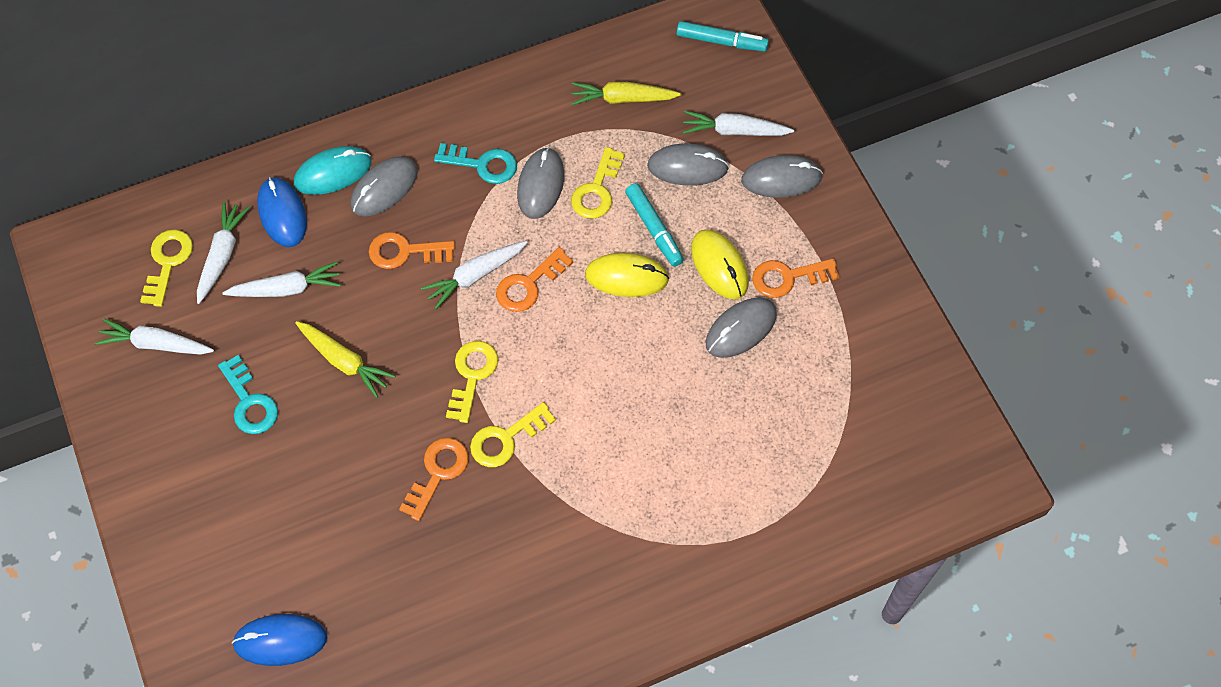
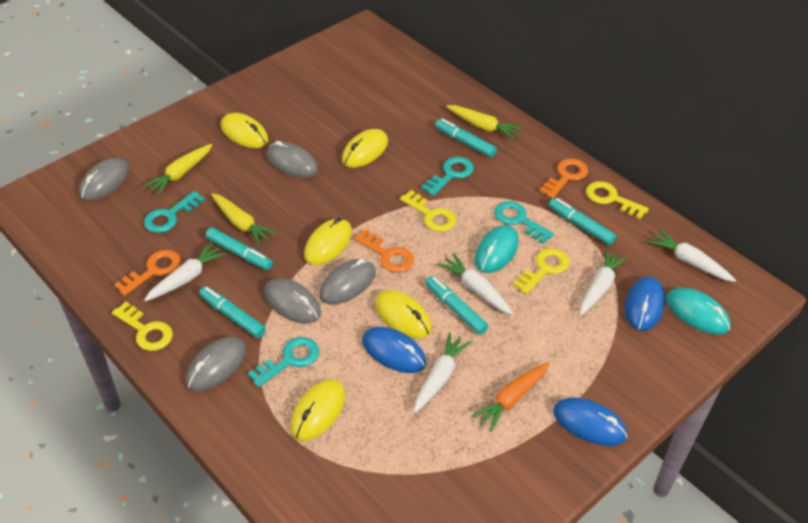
blue mouse: [232,614,327,666] [257,177,307,247] = 2 -> [362,327,426,373] [553,397,627,446] [625,276,665,331] = 3
orange carrot: none = 0 -> [471,362,550,432] = 1
orange key: [369,232,455,269] [399,438,469,521] [496,247,573,312] [752,259,839,298] = 4 -> [114,250,181,296] [354,229,414,273] [540,158,588,199] = 3
turquoise key: [218,355,278,434] [434,143,517,184] = 2 -> [144,191,205,233] [248,337,319,387] [421,157,474,196] [494,201,554,244] = 4
turquoise marker: [625,183,684,267] [676,21,769,52] = 2 -> [199,286,266,338] [206,227,273,270] [425,276,488,335] [435,118,497,157] [549,198,616,245] = 5
turquoise mouse: [294,146,372,195] = 1 -> [475,225,519,273] [666,287,731,334] = 2
yellow carrot: [295,321,395,398] [571,82,681,105] = 2 -> [143,144,212,196] [211,193,277,246] [446,105,522,140] = 3
yellow mouse: [585,253,669,297] [691,229,749,299] = 2 -> [221,113,269,148] [291,379,345,441] [304,217,352,265] [342,129,388,168] [375,290,432,339] = 5

